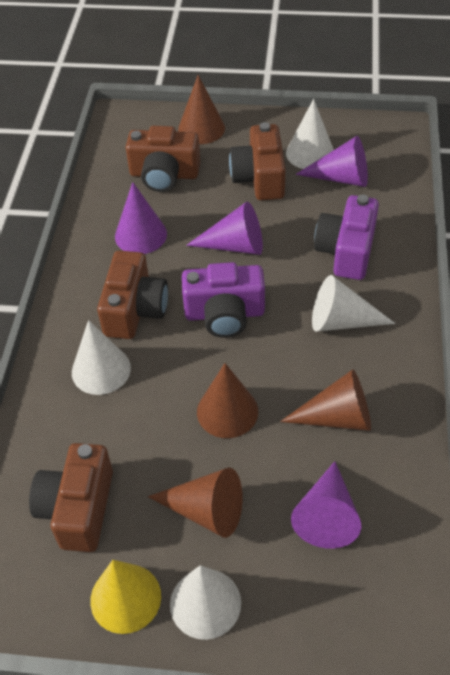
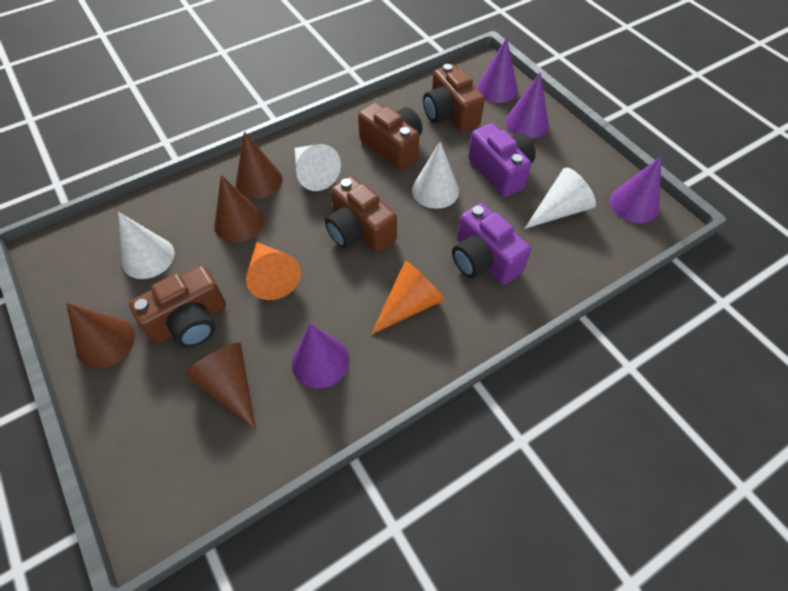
orange cone: none = 0 -> [246,242,301,300] [372,261,445,334] = 2
yellow cone: [90,560,161,634] = 1 -> none = 0

